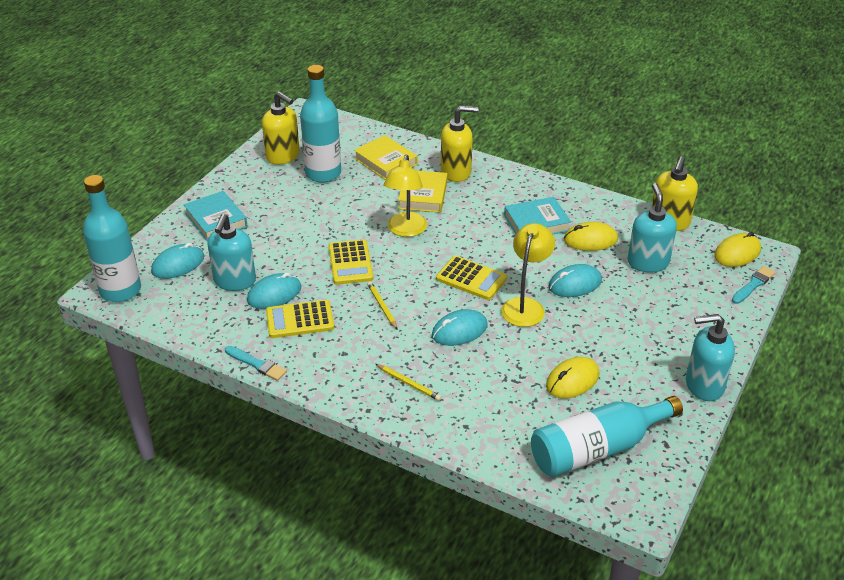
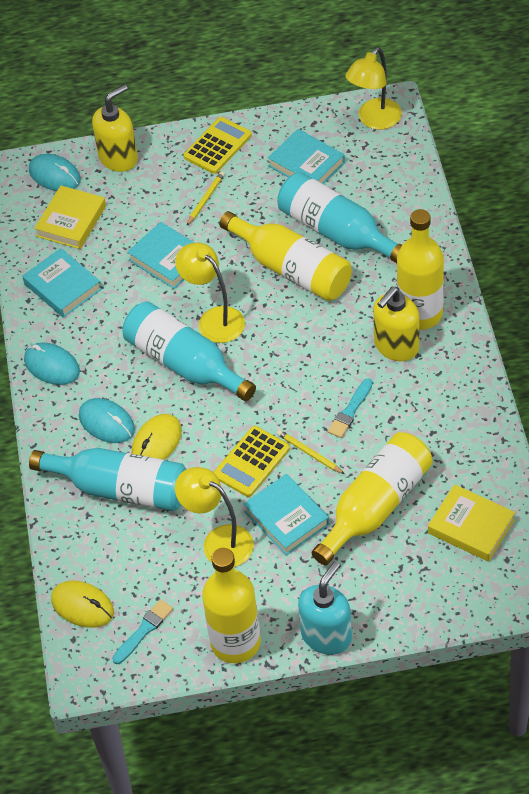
turquoise book: [184,191,248,242] [504,197,571,234] = 2 -> [22,248,102,318] [127,222,195,289] [243,474,329,555] [268,129,345,184] = 4
turquoise mouse: [151,243,204,279] [247,273,301,309] [432,309,488,346] [549,264,602,297] = 4 -> [24,343,80,385] [29,154,81,191] [79,398,135,443] = 3
turquoise soap dispenser: [207,214,256,291] [628,183,677,273] [686,314,735,401] = 3 -> [298,561,352,655] = 1
yellow bottle: none = 0 -> [202,548,261,663] [219,211,352,301] [312,432,433,565] [397,209,444,330] = 4
yellow calculator: [266,300,334,338] [329,239,373,285] [436,256,507,300] = 3 -> [183,117,252,174] [213,426,290,497] = 2
yellow lamp: [384,155,427,237] [501,223,555,327] = 2 -> [175,243,245,343] [175,467,254,567] [345,47,402,130] = 3
yellow mouse: [546,357,599,398] [564,222,618,251] [714,232,761,267] = 3 -> [51,581,114,628] [132,414,182,460] = 2
yellow soap dispenser: [262,91,300,165] [441,106,479,182] [652,156,698,231] = 3 -> [92,84,138,172] [373,287,419,361] = 2

